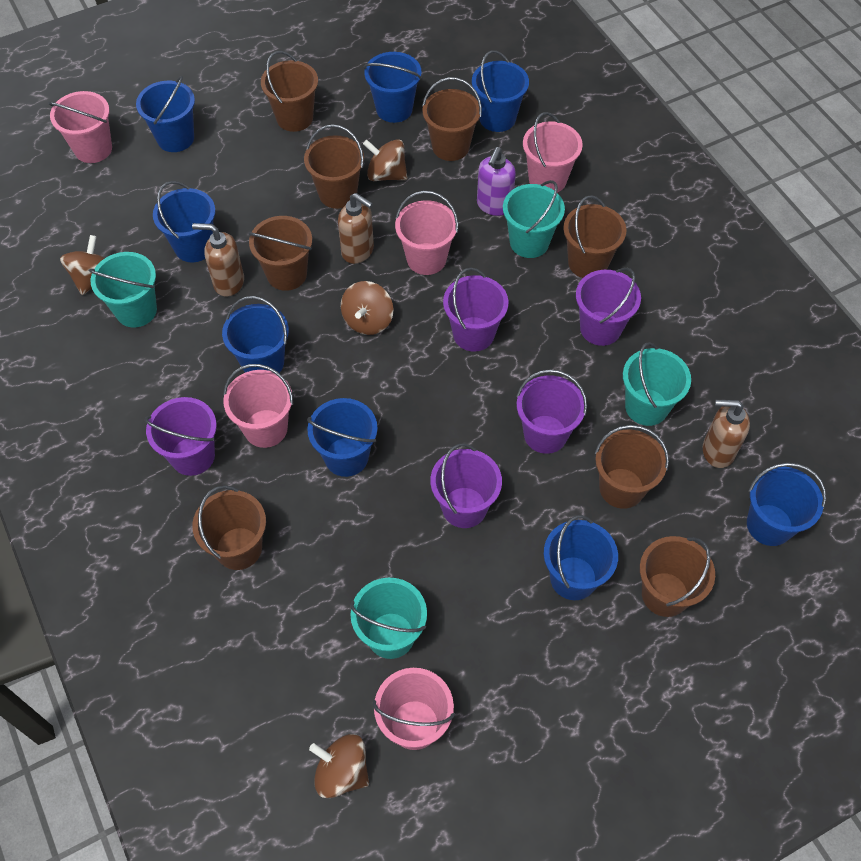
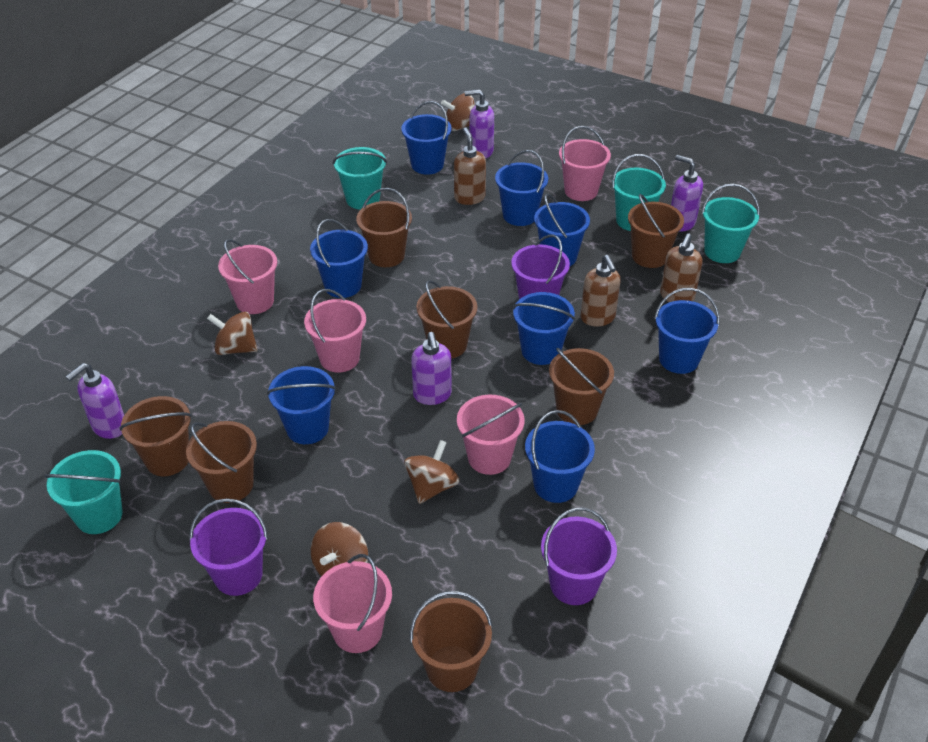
brown bucket: [192,485,266,570] [248,216,312,291] [261,51,318,132] [304,125,364,209] [422,77,482,161] [563,195,626,278] [595,425,669,509] [640,536,715,617] = 8 -> [119,396,192,476] [186,421,257,503] [356,188,412,267] [410,591,493,692] [416,280,477,359] [549,348,614,425] [628,194,684,268] = 7
purple bucket: [145,397,217,476] [430,443,502,528] [443,267,508,352] [516,369,587,454] [576,268,641,346] = 5 -> [189,498,268,596] [511,235,570,299] [541,507,617,605] = 3
purple soap dispenser: [477,147,516,216] = 1 -> [66,363,124,439] [411,332,452,405] [465,89,494,159] [671,155,703,231] = 4

